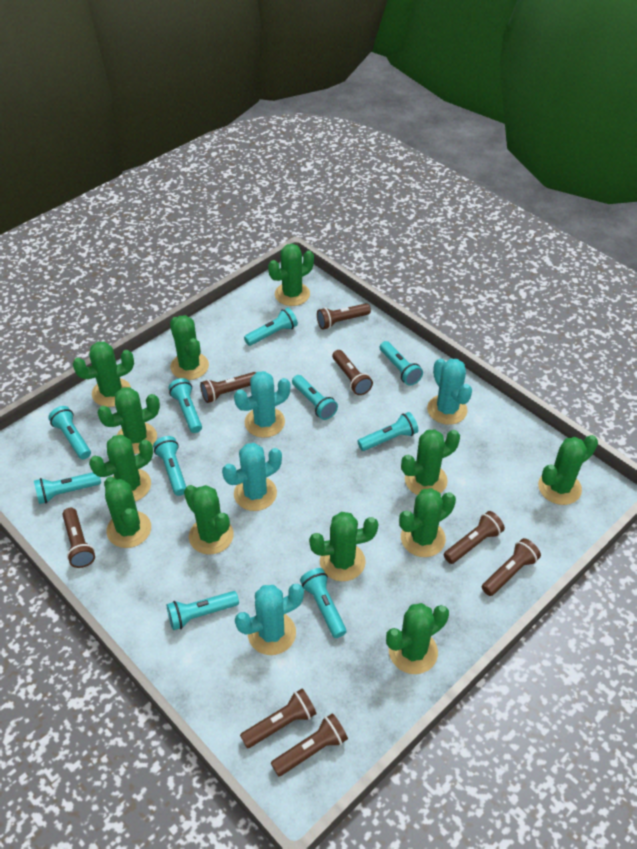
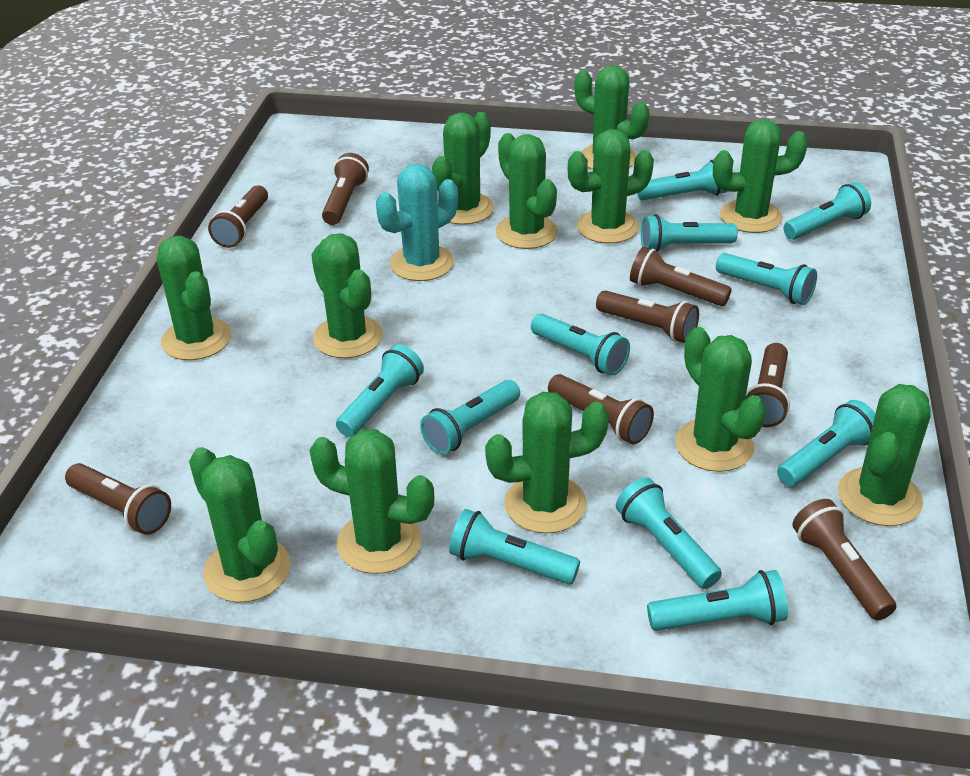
turquoise cactus: [222,443,282,511] [234,371,290,438] [235,584,304,655] [427,358,472,425] = 4 -> [376,163,458,281] = 1
turquoise flashlight: [34,472,101,504] [48,406,91,459] [153,436,186,496] [167,591,239,630] [168,378,202,433] [244,308,298,346] [292,375,338,420] [300,568,347,638] [358,412,418,451] [380,341,423,386] = 10 -> [336,344,424,437] [420,380,520,455] [449,509,580,585] [531,313,630,376] [616,477,722,589] [637,160,727,201] [641,214,738,252] [647,570,788,631] [716,253,817,305] [777,400,875,487] [783,182,871,240] = 11

